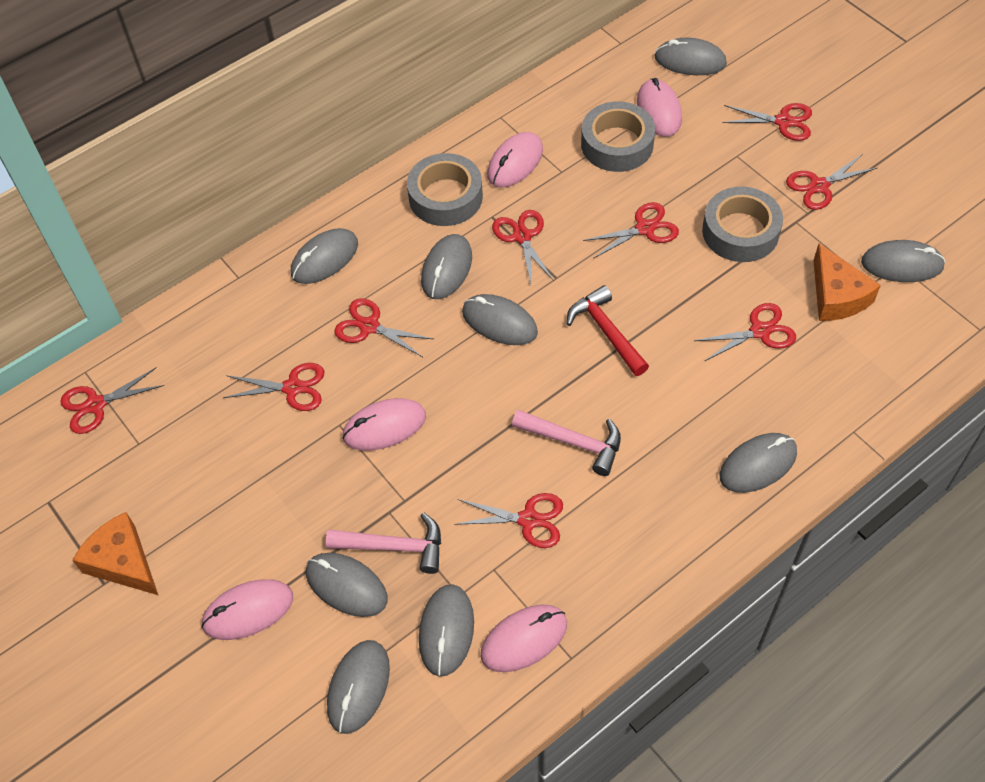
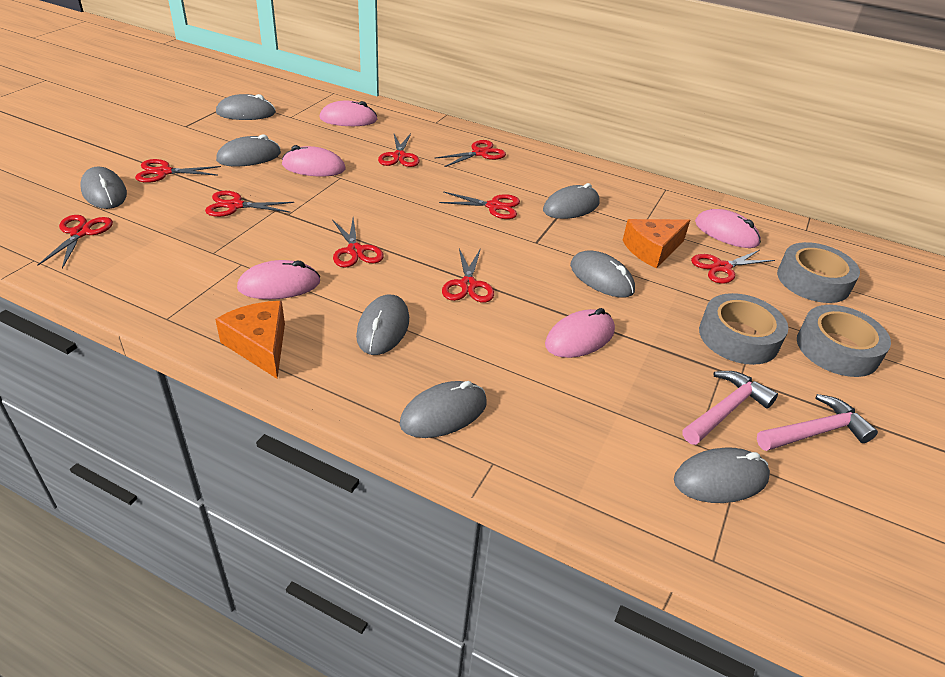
grey mouse: [291,228,358,284] [306,553,388,617] [327,640,390,734] [419,584,474,677] [421,234,472,299] [462,294,538,345] [655,38,727,75] [720,433,797,493] [861,240,946,282] = 9 -> [80,167,127,209] [216,94,276,120] [216,134,281,167] [356,294,409,355] [399,381,487,438] [543,183,600,219] [570,250,635,298] [674,447,770,503] = 8
red hammer: [567,285,649,376] = 1 -> none = 0

